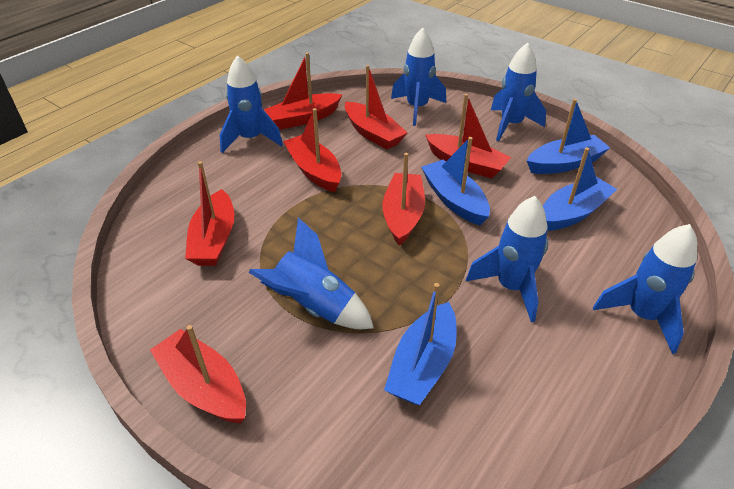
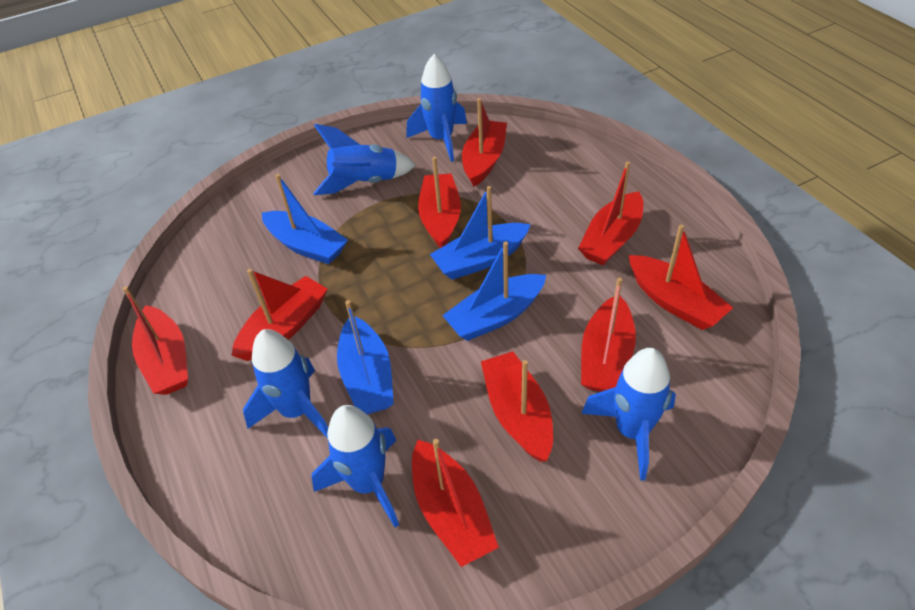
blue rocket: [220,55,283,153] [248,218,374,329] [391,27,446,126] [466,196,548,322] [491,43,546,141] [593,224,697,354] = 6 -> [243,329,328,438] [312,405,399,528] [313,124,416,195] [406,54,467,162] [581,348,676,481] = 5
red boat: [150,325,246,423] [185,161,234,266] [264,53,343,130] [283,108,341,192] [345,65,408,150] [383,153,425,246] [425,94,511,179] = 7 -> [123,286,188,395] [232,269,328,361] [412,439,499,567] [418,157,461,248] [462,98,507,187] [481,351,553,462] [578,161,643,265] [581,277,636,392] [629,225,733,330] = 9

